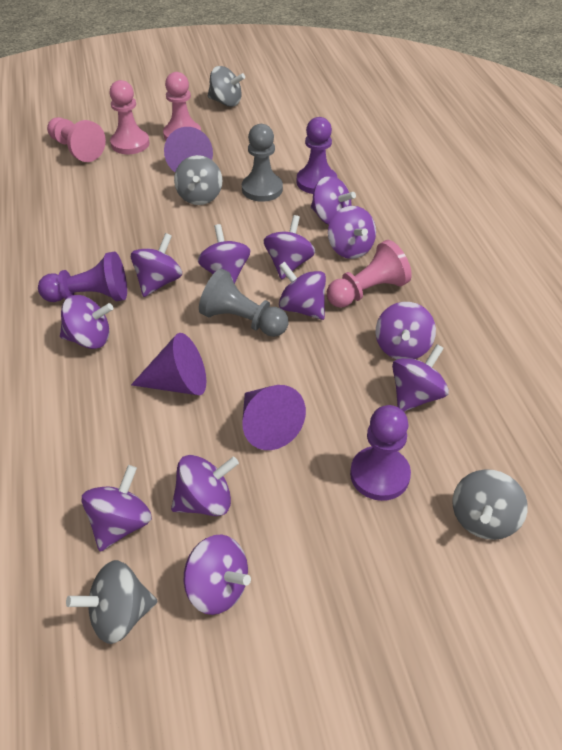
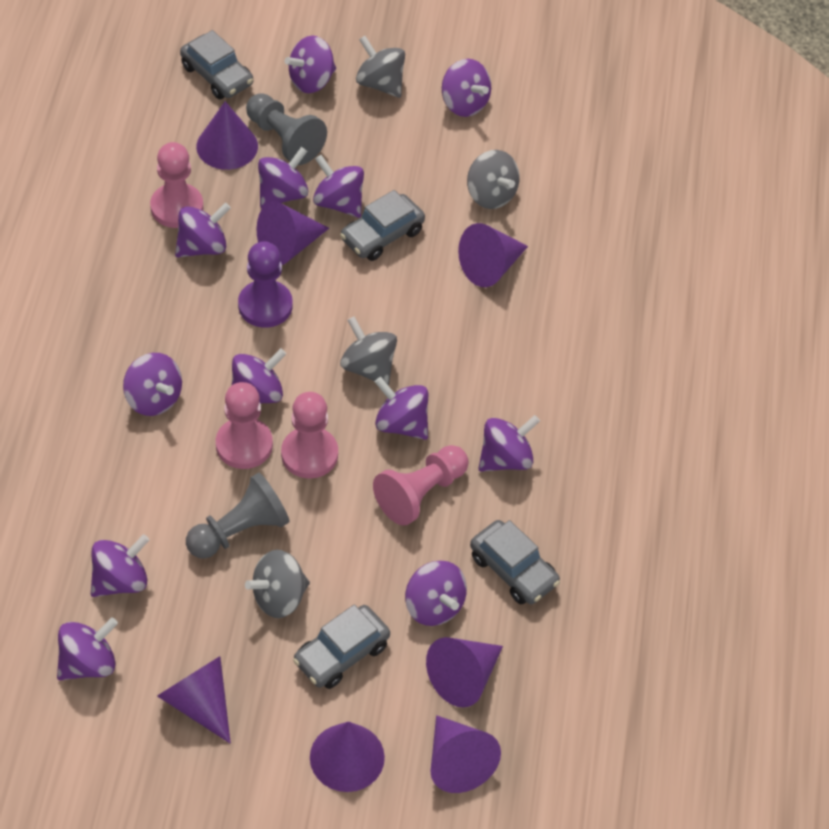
grey car: none = 0 -> [180,30,253,99] [293,604,390,689] [340,190,425,261] [470,520,560,604] = 4
purple cone: [131,333,206,395] [164,127,213,172] [243,385,306,450] = 3 -> [157,656,231,743] [196,101,258,170] [257,201,329,265] [310,721,385,792] [426,637,503,708] [430,715,501,793] [458,223,528,287] = 7
purple pawn: [38,252,127,302] [297,117,337,194] [350,405,411,501] = 3 -> [238,241,293,328] = 1

